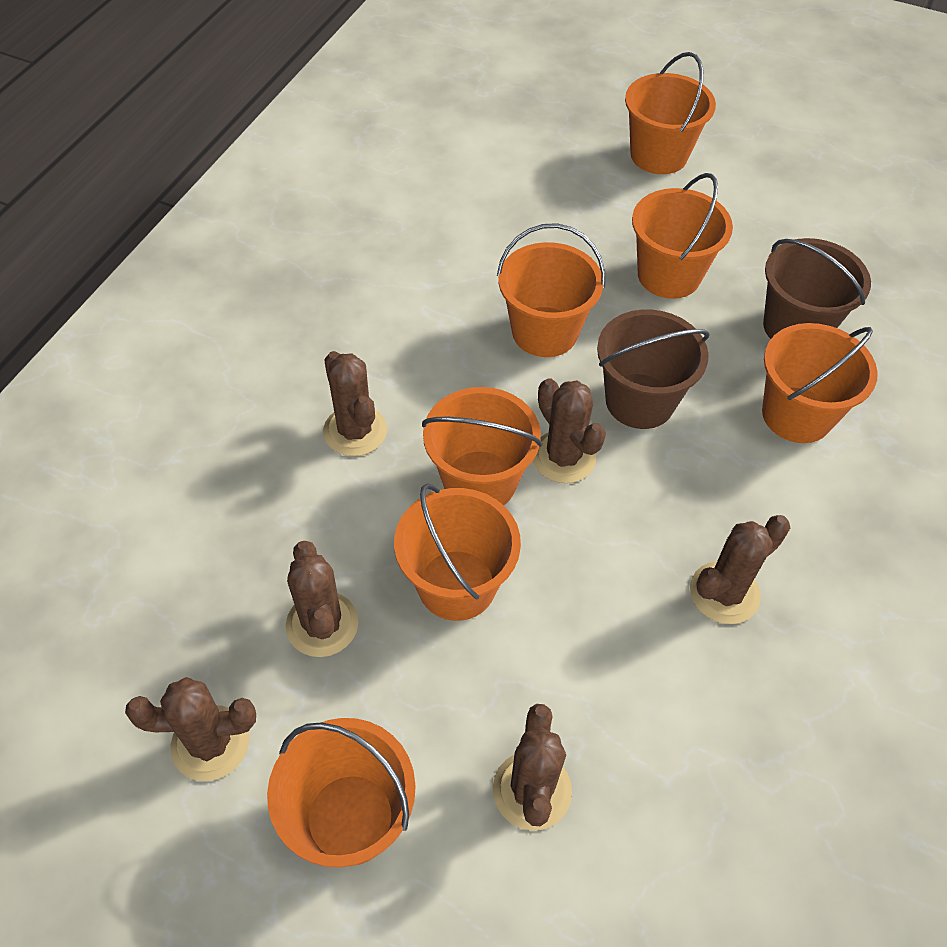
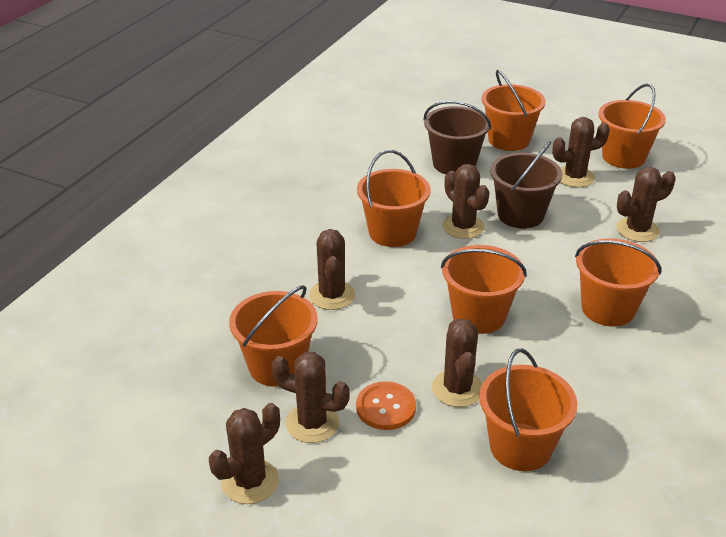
brown cactus: [125,677,256,781] [286,541,358,657] [323,351,387,456] [493,704,572,831] [533,378,606,483] [690,515,790,624] = 6 -> [209,403,280,504] [272,352,350,443] [309,229,355,310] [432,318,482,407] [442,164,490,239] [552,117,610,188] [616,167,676,242] = 7
orange button: none = 0 -> [356,381,416,430] = 1

